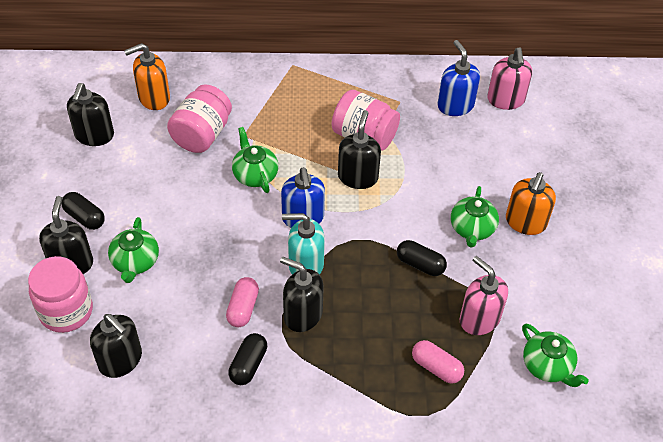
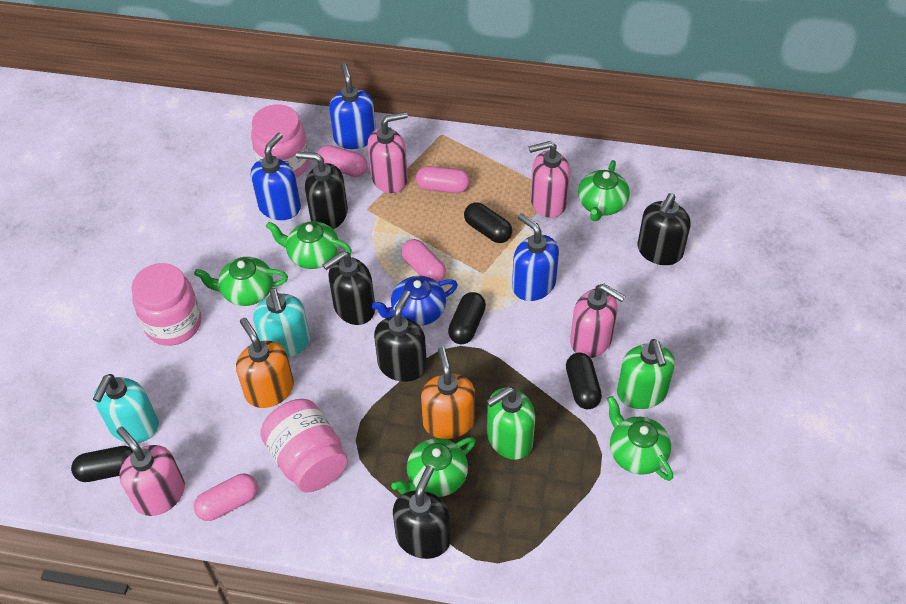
black capsule: [61,192,105,230] [228,333,267,385] [397,240,447,276] = 3 -> [71,446,133,482] [448,292,486,344] [464,202,512,243] [566,353,602,409] = 4
blue soap dispenser: [281,168,325,228] [438,40,480,116] = 2 -> [251,133,301,220] [329,63,376,149] [512,213,559,301] = 3
blue teapot: none = 0 -> [372,276,458,326] = 1
green soap dispenser: none = 0 -> [486,387,535,460] [617,339,675,409] = 2
green teapot: [108,217,159,283] [232,127,279,193] [451,186,499,247] [522,324,589,387] = 4 -> [194,257,288,306] [266,221,352,269] [391,437,476,497] [578,160,630,221] [607,396,673,481] = 5
pink capsule: [226,277,259,327] [412,340,464,384] = 2 -> [194,474,258,521] [317,145,367,177] [401,239,446,282] [416,166,470,193] = 4
pink soap dispenser: [460,256,508,335] [487,47,532,110] = 2 -> [116,427,185,516] [367,112,408,193] [529,141,570,218] [570,284,625,358] = 4
turquoise soap dispenser: [282,213,325,275] = 1 -> [93,374,159,443] [253,288,310,358] = 2

